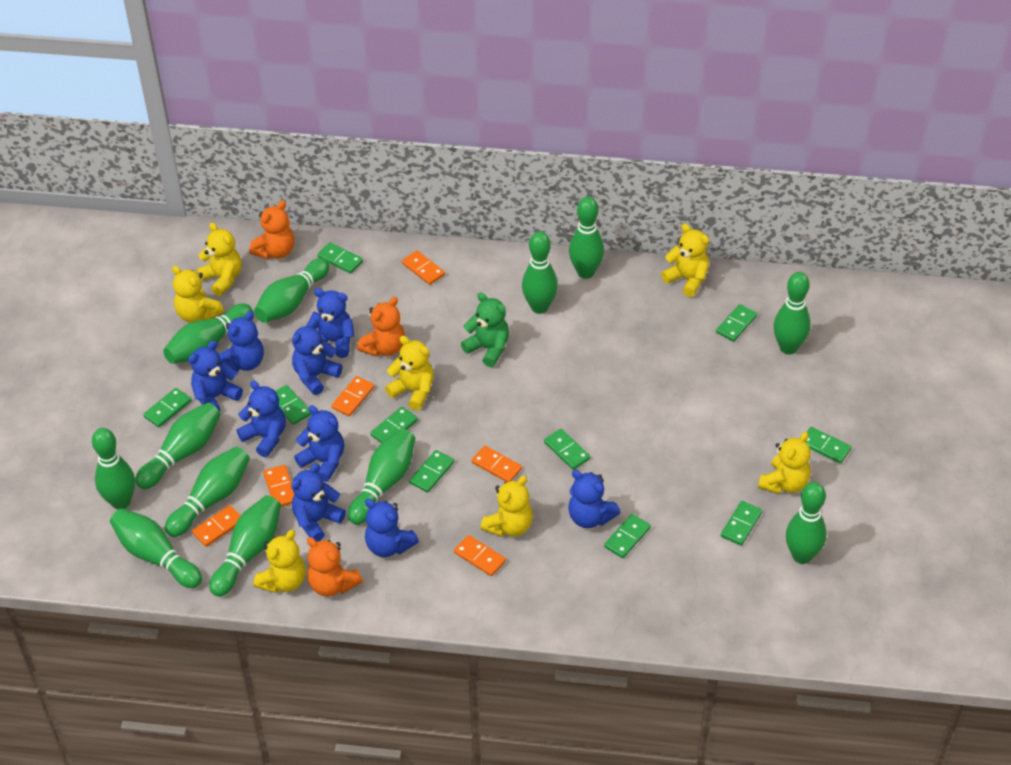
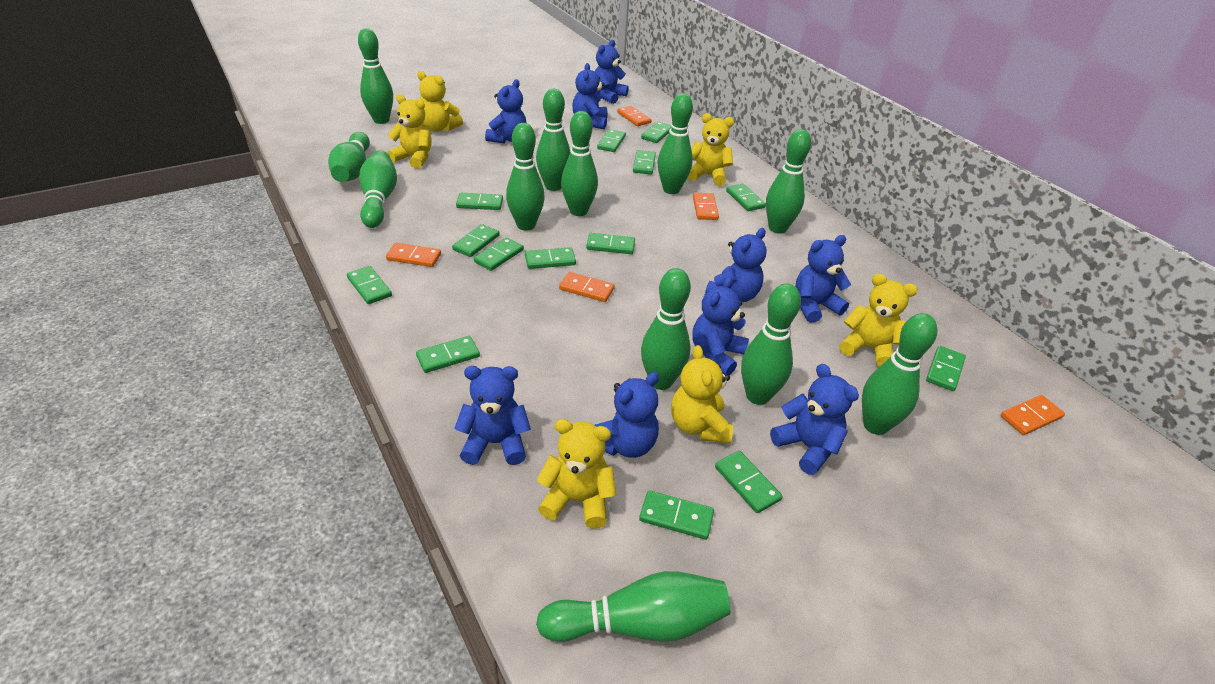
green domino: [143,388,191,427] [275,385,311,425] [317,242,363,274] [371,407,418,443] [409,450,454,493] [544,429,590,470] [604,514,651,558] [716,304,757,342] [721,501,762,546] [806,427,851,463] = 10 -> [347,266,392,304] [416,336,480,373] [452,224,500,257] [456,193,503,210] [474,237,524,271] [525,247,576,269] [586,233,635,254] [597,129,626,152] [633,150,656,174] [639,490,714,540] [641,121,672,143] [715,451,783,513] [726,184,766,211] [926,346,966,391] = 14
green teddy bear: [461,293,509,367] = 1 -> none = 0
orange domino: [192,505,241,547] [263,465,295,507] [331,376,375,416] [402,250,445,285] [454,535,506,576] [472,446,522,482] = 6 -> [386,243,441,267] [559,272,615,302] [617,106,651,126] [693,193,719,220] [1001,395,1065,435] = 5
orange teddy bear: [249,200,294,259] [307,537,363,597] [357,297,405,356] = 3 -> none = 0
yellow teddy bear: [172,266,224,322] [196,222,242,296] [253,530,306,593] [385,336,434,410] [480,475,533,537] [661,224,709,297] [758,432,811,494] = 7 -> [388,94,432,169] [417,71,463,132] [537,419,616,529] [671,345,733,443] [687,113,734,186] [839,274,918,367] = 6

